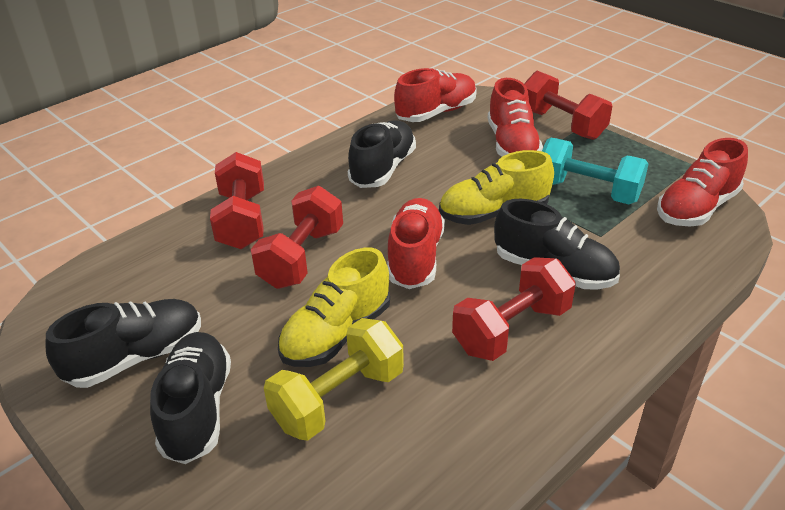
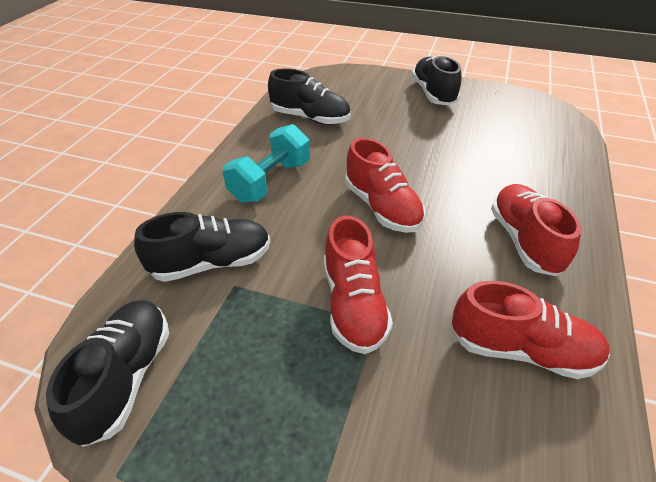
red dumbbell: [210,152,264,249] [251,186,343,289] [452,257,576,361] [524,71,612,140] = 4 -> none = 0
yellow dumbbell: [264,318,404,441] = 1 -> none = 0
yellow shoe: [278,248,390,367] [439,150,554,225] = 2 -> none = 0

